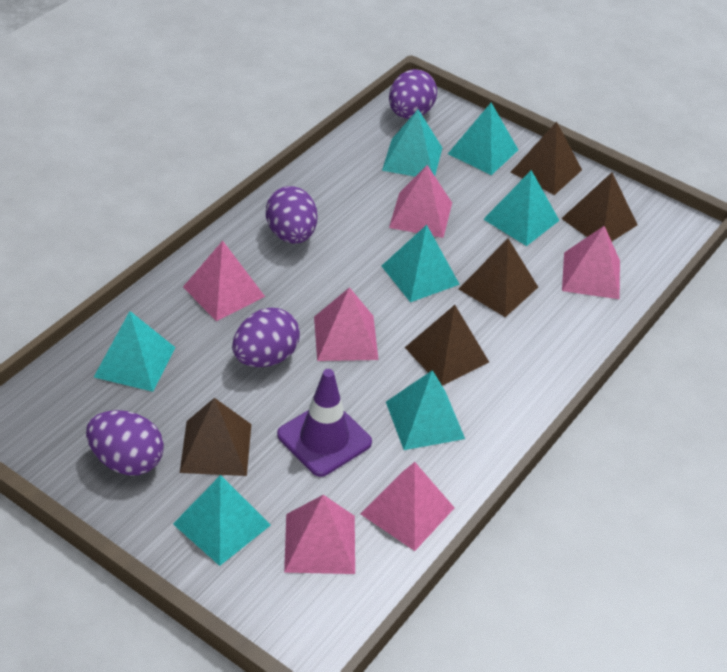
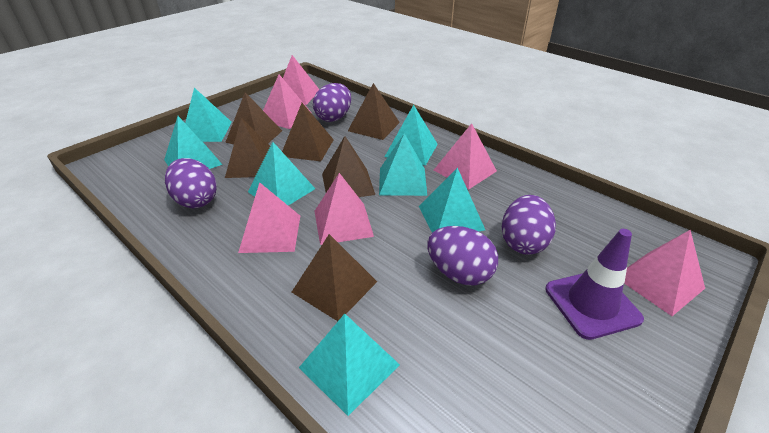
brown pyramid: [180,398,252,476] [405,305,489,386] [459,238,538,317] [511,122,582,195] [561,173,638,241] = 5 -> [225,92,282,144] [225,118,270,178] [282,103,334,161] [292,234,377,321] [322,136,375,197] [348,83,400,140] = 6

